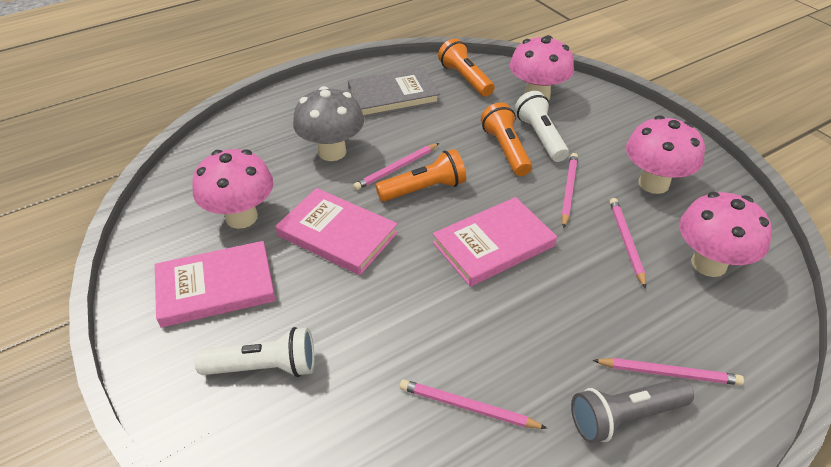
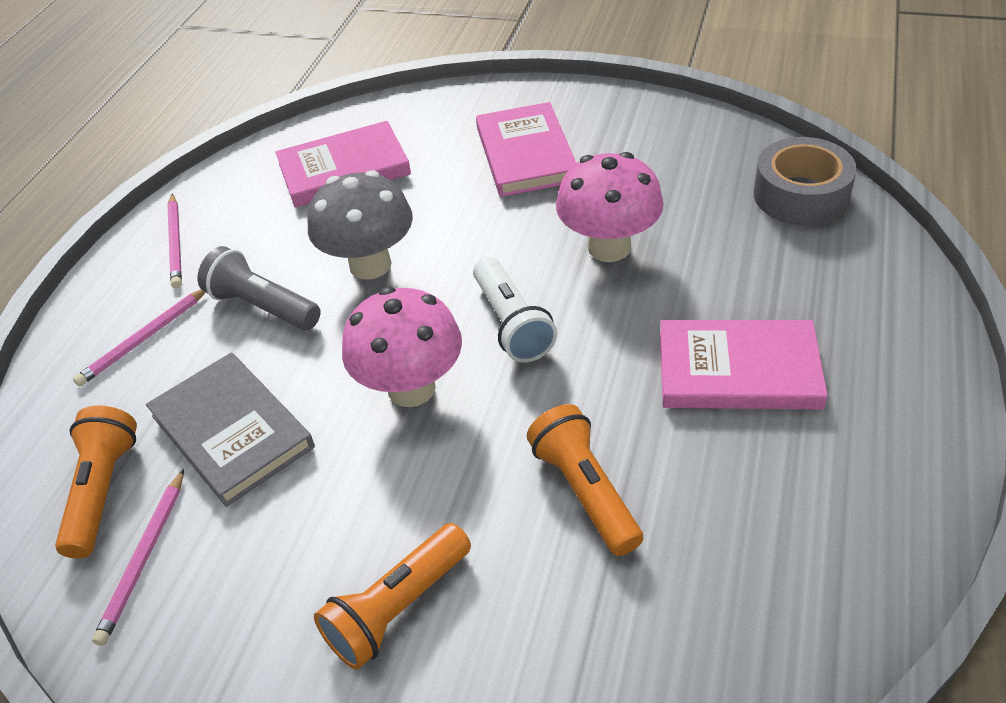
grey tape: none = 0 -> [754,137,857,226] = 1
pink mushroom: [192,149,273,229] [510,35,574,100] [626,115,705,194] [679,192,772,277] = 4 -> [342,287,462,407] [556,152,664,262] = 2
pink pencil: [353,143,439,190] [400,379,547,429] [561,153,578,228] [592,358,744,385] [610,198,646,289] = 5 -> [73,289,206,387] [92,469,184,646] [167,193,182,288] = 3
white flashlight: [195,327,314,377] [515,91,569,162] = 2 -> [473,257,557,363] = 1

